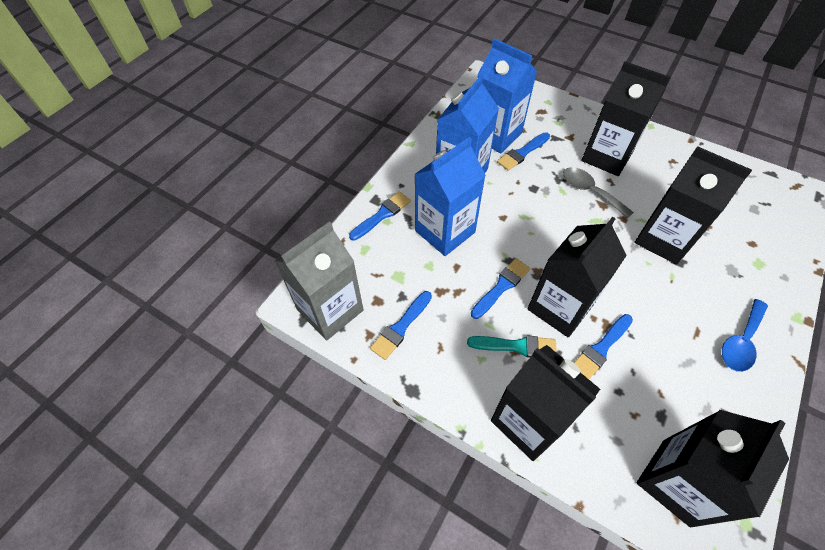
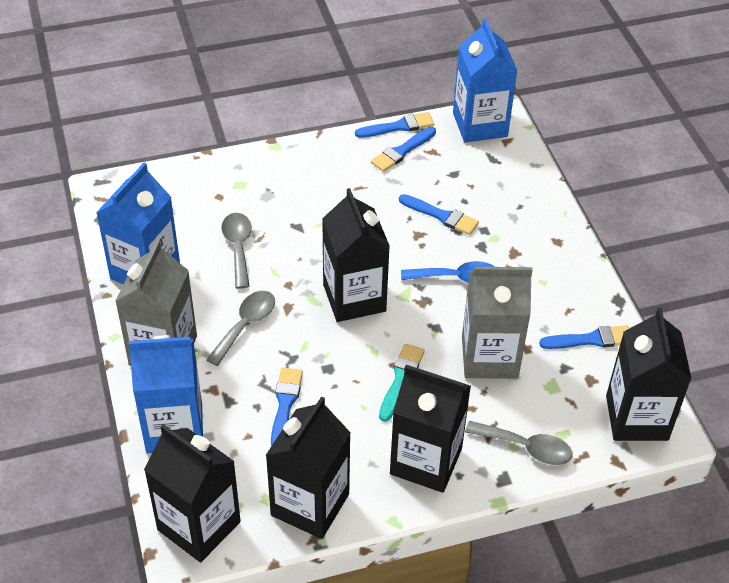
grey carton: [275,221,364,340] = 1 -> [115,240,197,366] [462,267,533,379] = 2
grey spoon: [563,167,634,219] = 1 -> [206,291,275,366] [221,213,252,289] [465,421,573,465] = 3

